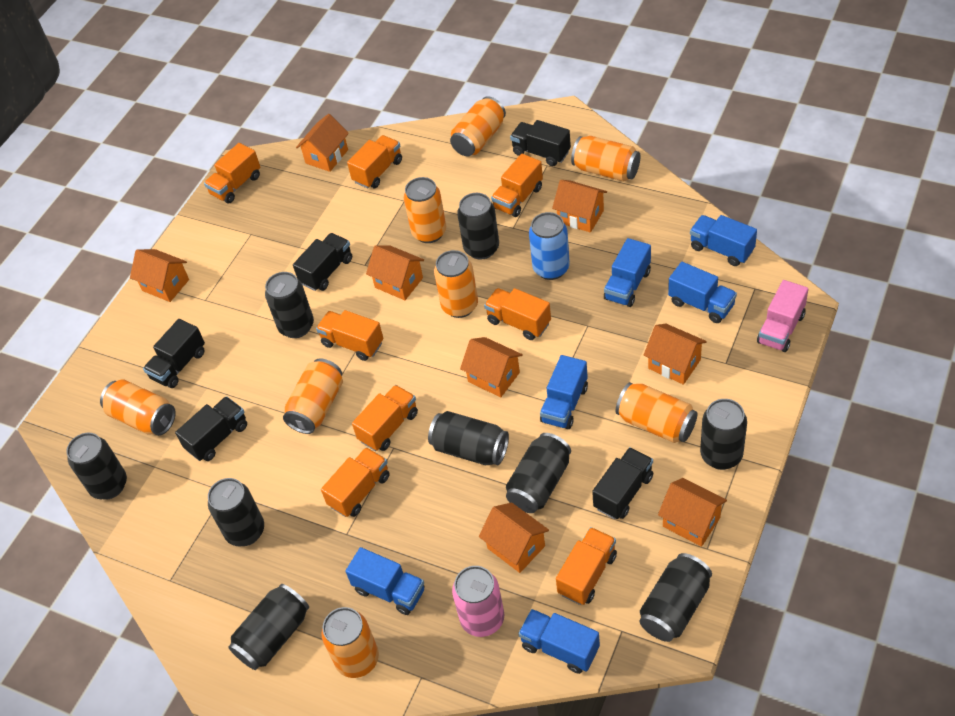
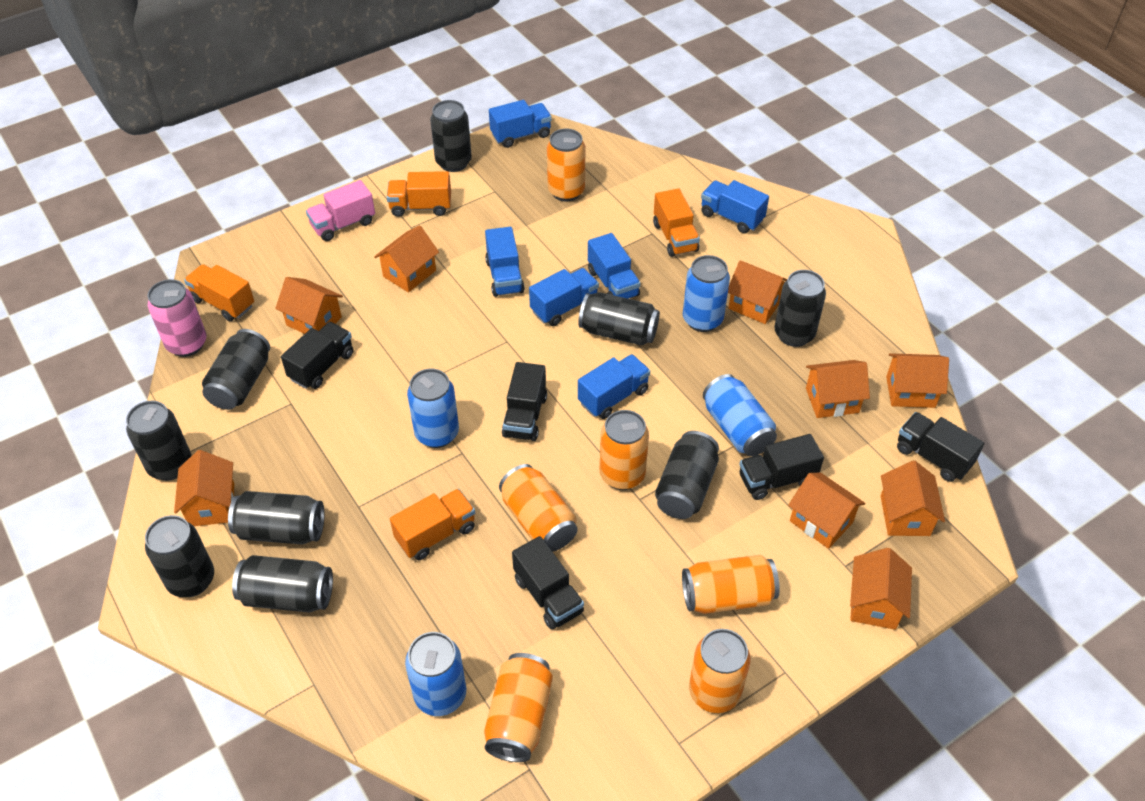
blue can: [529,212,570,280] = 1 -> [405,632,466,716] [407,369,459,448] [683,255,730,332] [703,374,777,456] = 4
orange can: [100,380,176,436] [283,358,343,434] [321,607,379,678] [404,177,446,243] [434,250,478,318] [450,96,506,156] [571,136,641,181] [616,382,697,443] = 8 -> [484,653,553,762] [499,464,578,552] [547,129,585,201] [600,410,649,490] [682,555,780,614] [689,629,751,713] = 6
orange house: [130,249,189,302] [296,114,349,172] [366,245,424,300] [460,337,523,397] [479,502,549,573] [552,180,607,233] [644,324,707,385] [658,478,727,547] = 8 -> [174,450,234,526] [275,277,343,334] [374,225,439,293] [728,260,788,324] [788,472,865,549] [806,360,870,418] [850,548,912,630] [881,461,945,536] [886,353,949,408] = 9
orange truck: [204,143,261,203] [316,310,383,361] [321,447,390,517] [347,135,402,188] [352,385,418,451] [484,288,551,340] [491,154,543,217] [556,527,617,605] = 8 -> [184,264,254,321] [387,171,451,217] [390,489,475,560] [653,189,700,257] = 4

